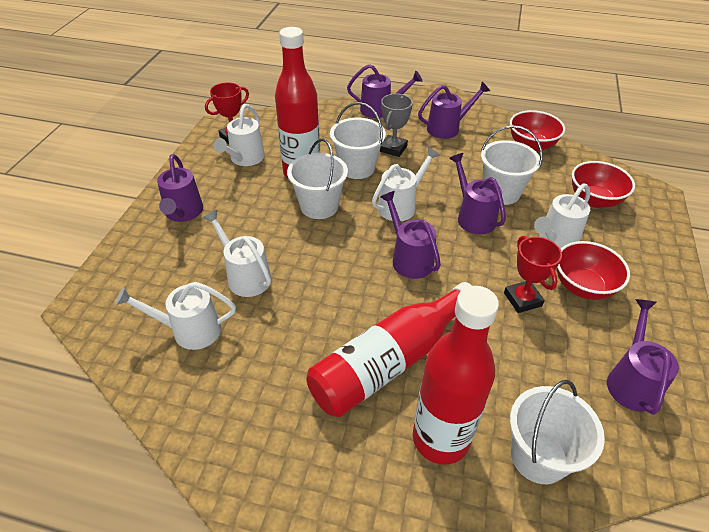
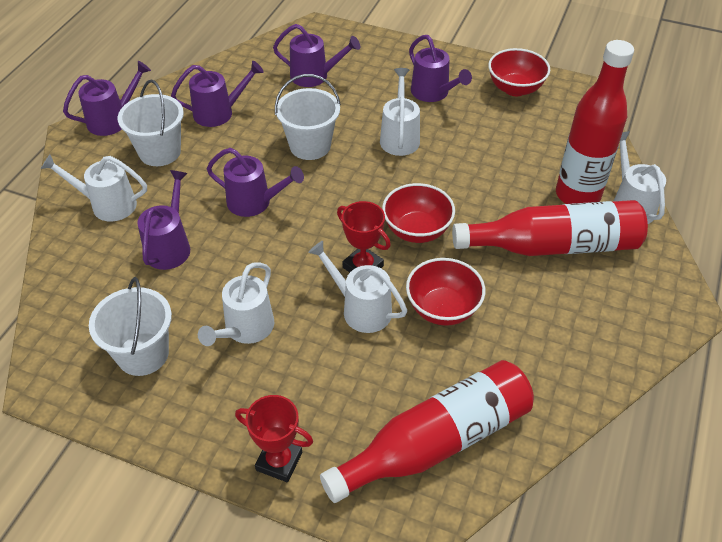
grey trophy: [380,94,413,157] = 1 -> none = 0
white bucket: [287,139,348,219] [330,102,386,179] [481,125,543,205] [510,380,605,484] = 4 -> [89,277,172,376] [118,80,184,166] [275,74,341,160] = 3

